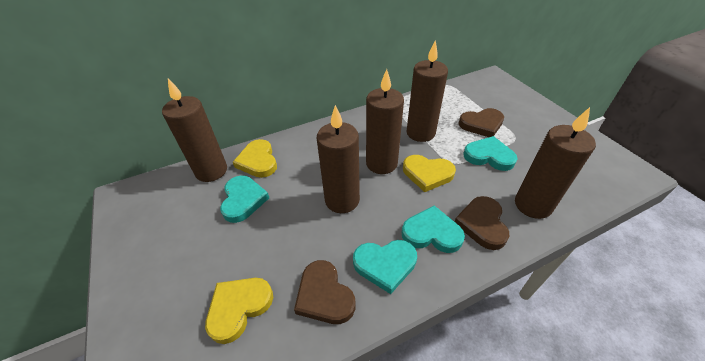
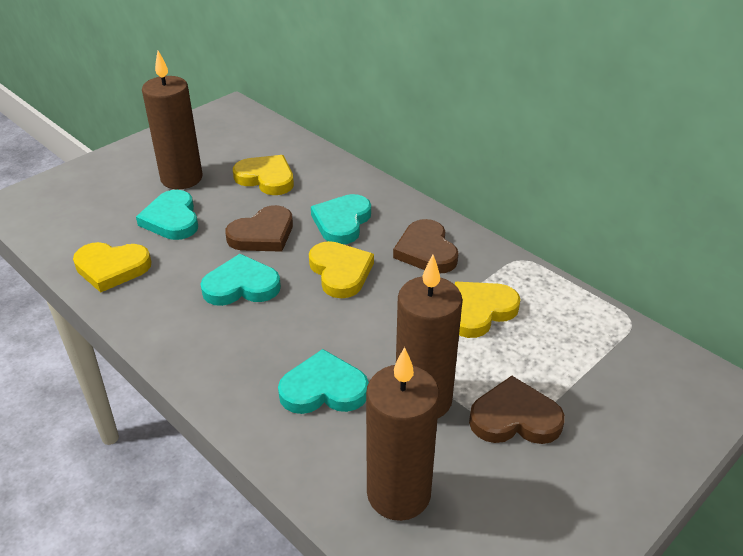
brown candle: [162,78,227,182] [317,105,360,213] [366,69,404,174] [406,40,448,142] [515,107,596,219] = 5 -> [142,51,203,189] [366,347,439,521] [396,255,463,419] = 3
yellow heart: [205,278,273,344] [233,139,277,178] [403,155,456,192] = 3 -> [73,242,152,293] [233,155,294,195] [309,241,374,298] [455,282,521,338] = 4

